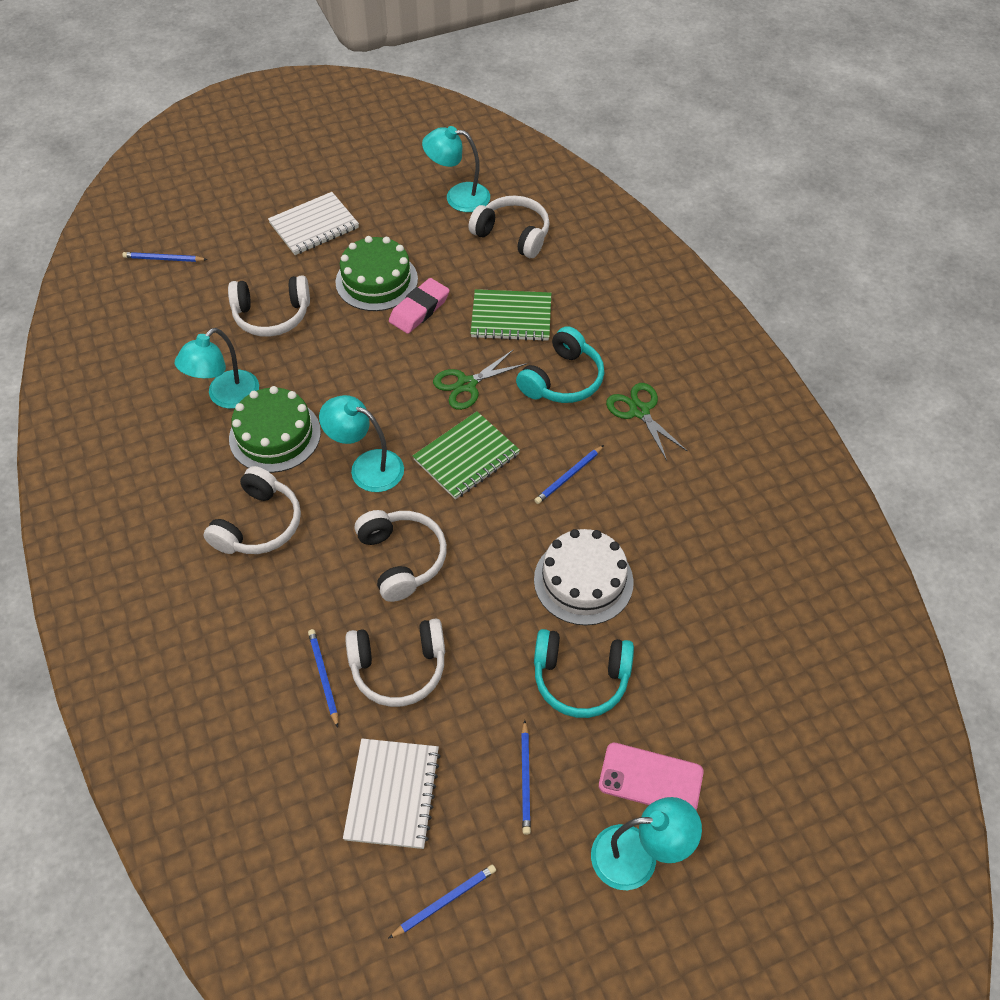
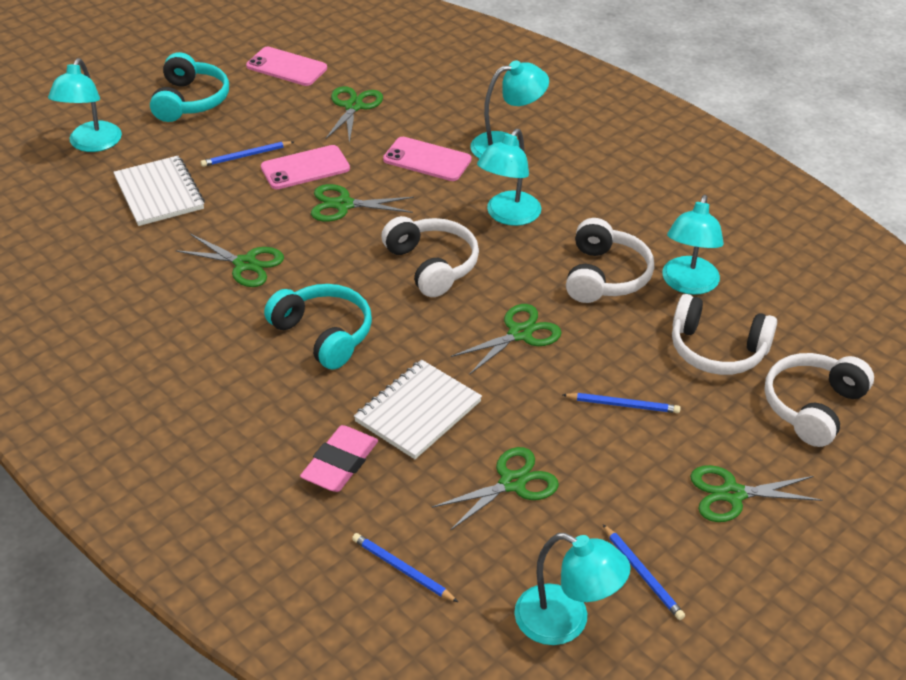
blue pencil: [122,252,207,262] [308,629,338,728] [388,864,496,939] [521,720,531,835] [534,445,604,504] = 5 -> [201,141,294,167] [352,533,458,602] [562,393,681,413] [603,524,685,620] = 4
green cake: [229,386,321,473] [335,236,418,311] = 2 -> none = 0
green notebook: [413,411,520,500] [470,289,551,341] = 2 -> none = 0
green scissors: [433,349,527,410] [606,383,688,460] = 2 -> [175,234,284,287] [311,184,414,222] [325,86,383,143] [432,447,559,531] [451,304,562,375] [690,465,823,522] = 6
pink phone: [599,743,703,810] = 1 -> [246,47,327,86] [261,145,350,189] [383,137,471,181] = 3
turquoise lamp: [175,328,259,409] [319,395,404,492] [422,126,490,212] [591,797,702,890] = 4 -> [48,58,122,152] [470,60,549,159] [477,129,541,226] [514,533,630,645] [662,195,724,295] = 5
white cake: [534,529,634,625] = 1 -> none = 0
white headphones: [203,466,301,554] [228,275,310,337] [345,618,445,707] [355,510,447,602] [468,196,550,258] = 5 -> [381,216,479,297] [566,218,654,303] [672,294,777,375] [764,353,874,447] = 4

